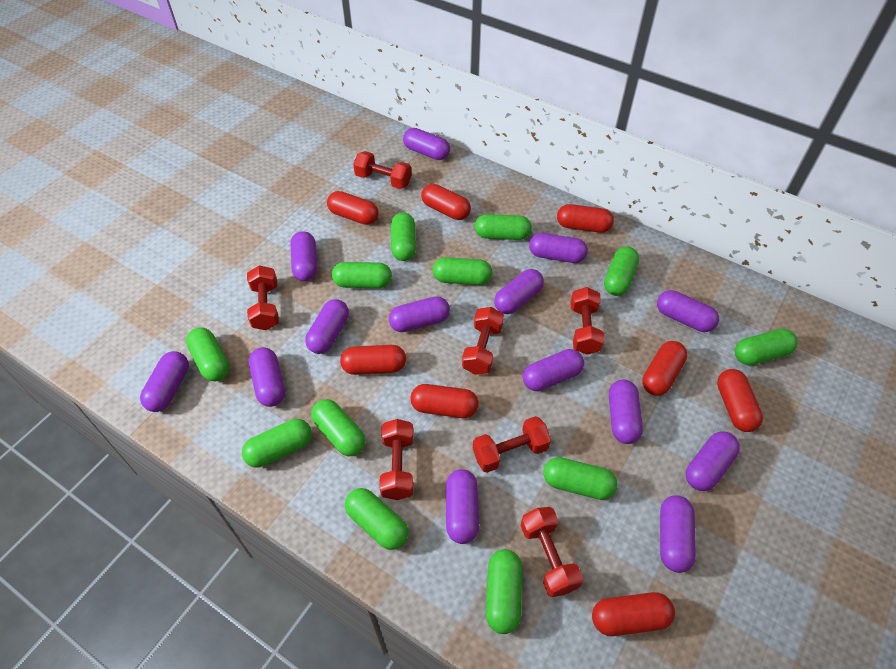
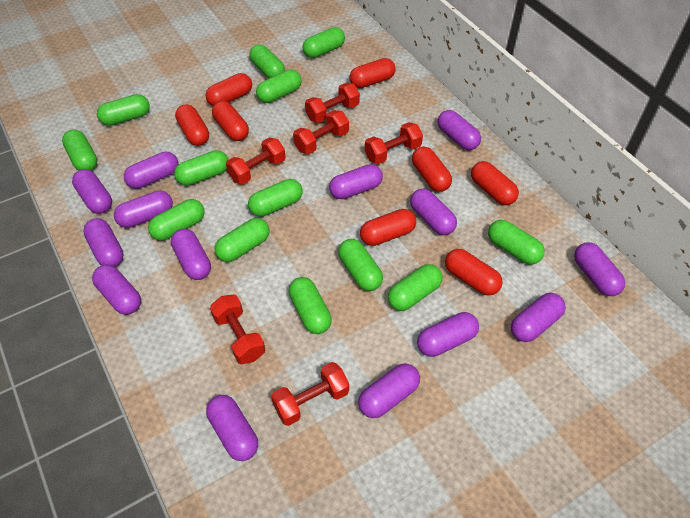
green capsule: [186,327,229,381] [242,419,312,467] [311,399,366,456] [332,262,392,288] [345,488,409,550] [391,212,416,261] [433,257,492,285] [475,214,532,240] [486,549,522,634] [543,457,618,500] [604,246,639,296] [735,329,798,365] = 12 -> [62,130,97,171] [97,94,150,126] [148,199,205,241] [174,150,229,186] [214,218,270,262] [248,179,303,217] [249,44,285,78] [256,69,302,103] [289,277,332,334] [303,27,345,58] [338,239,383,291] [388,264,442,311] [488,220,545,265] = 13
red dumbbell: [247,265,279,330] [353,151,412,189] [379,419,414,500] [462,307,504,375] [473,416,551,473] [521,507,583,597] [570,287,604,355] = 7 -> [210,295,265,364] [226,137,286,185] [271,362,349,426] [293,110,349,154] [305,83,360,123] [365,122,423,164] = 6

